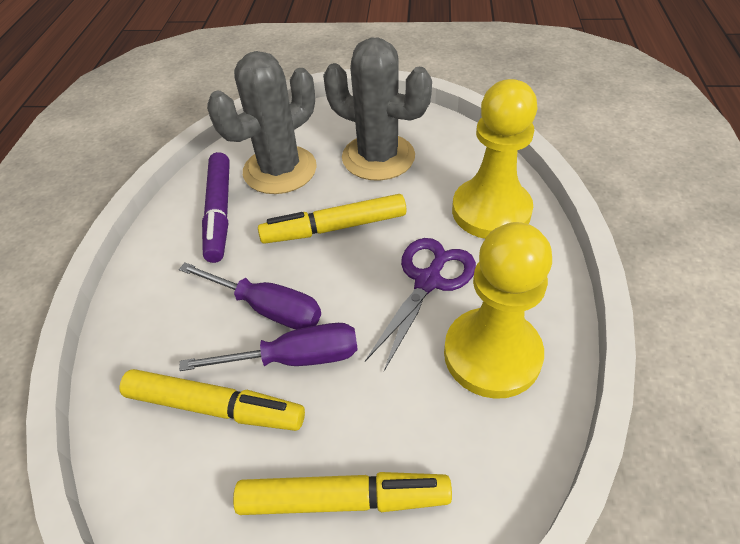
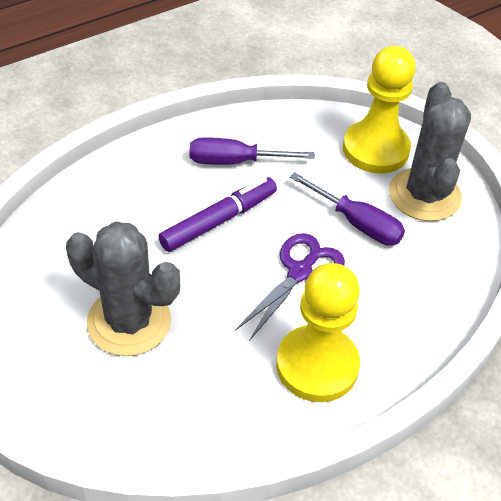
yellow marker: [119,369,305,431] [233,472,452,515] [258,194,407,244] = 3 -> none = 0

